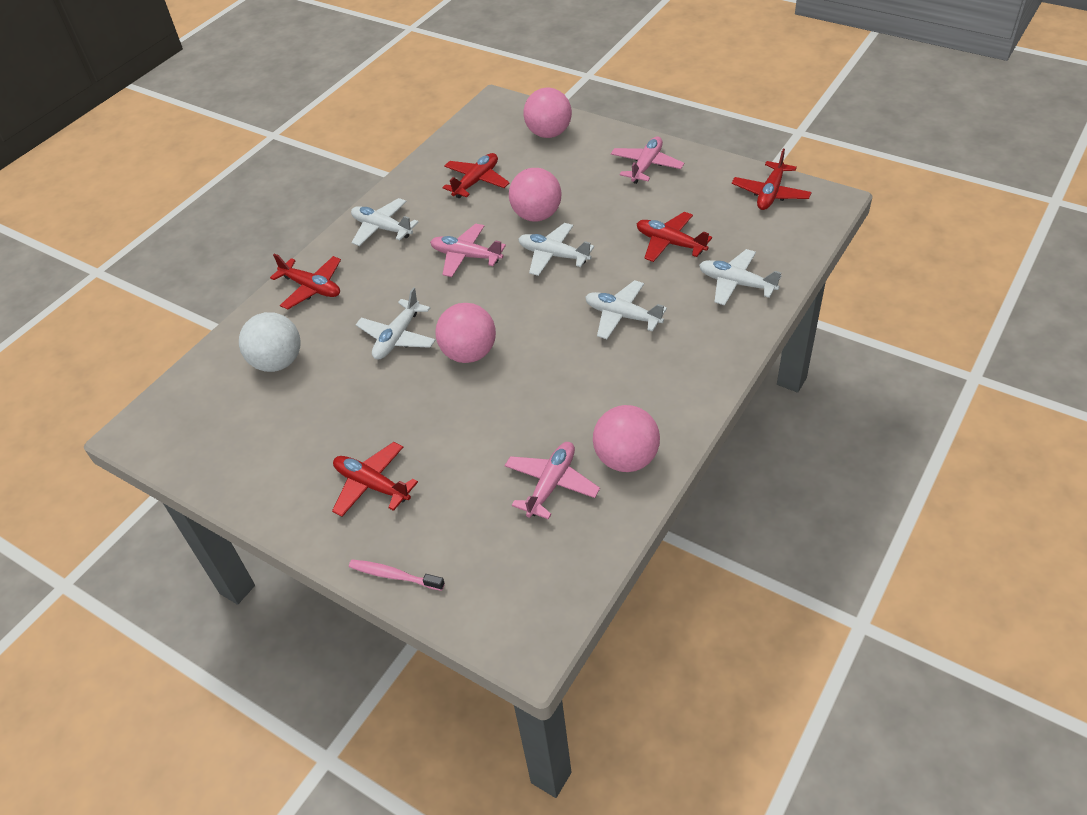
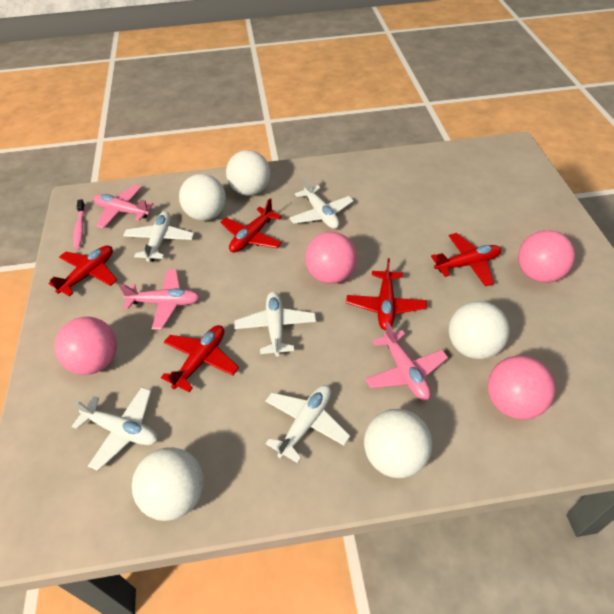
white ball: [239,312,301,372] = 1 -> [132,447,204,521] [179,174,226,221] [226,150,271,196] [364,409,432,478] [449,301,510,359] = 5

